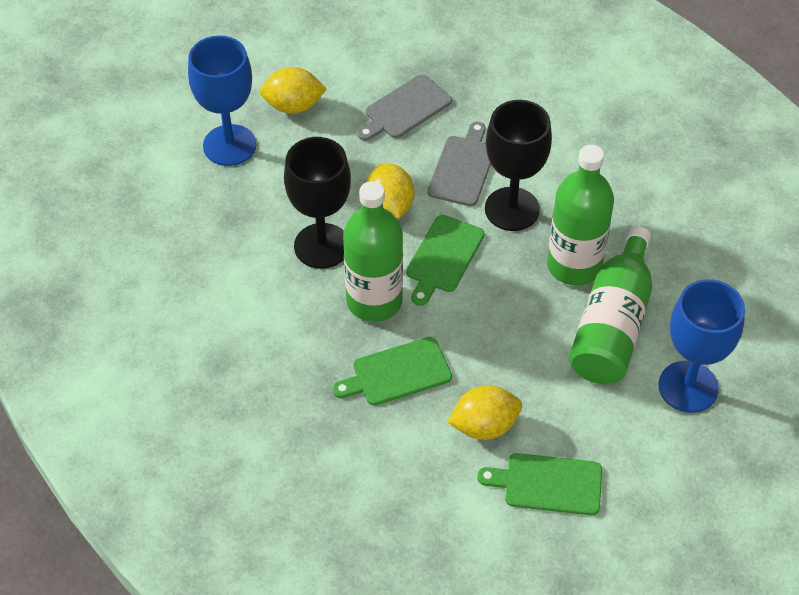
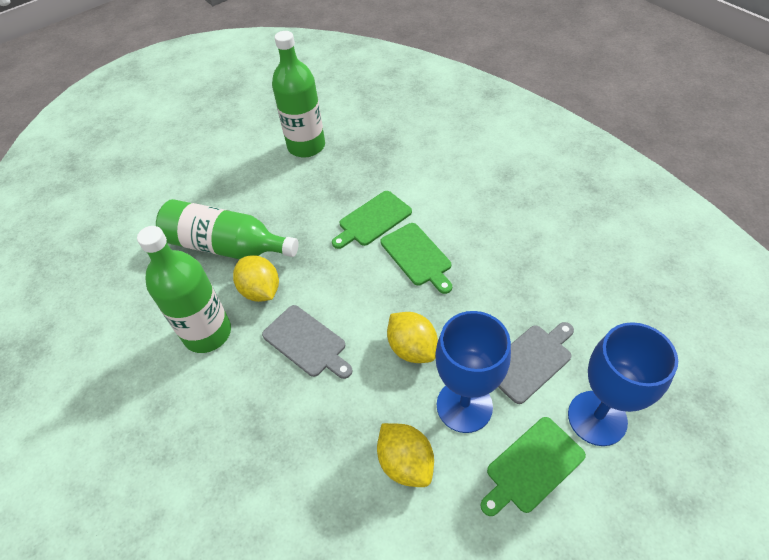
black goblet: [284,137,351,269] [485,100,552,231] = 2 -> none = 0

